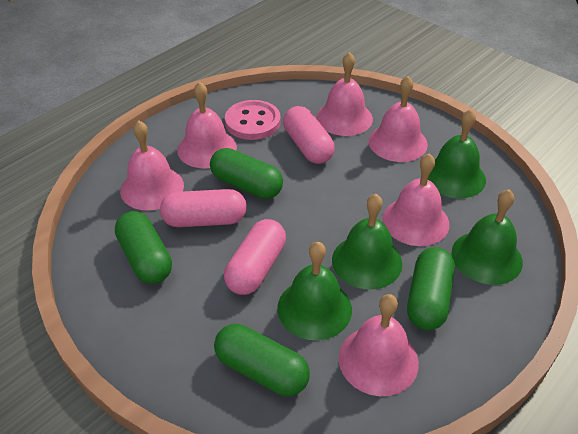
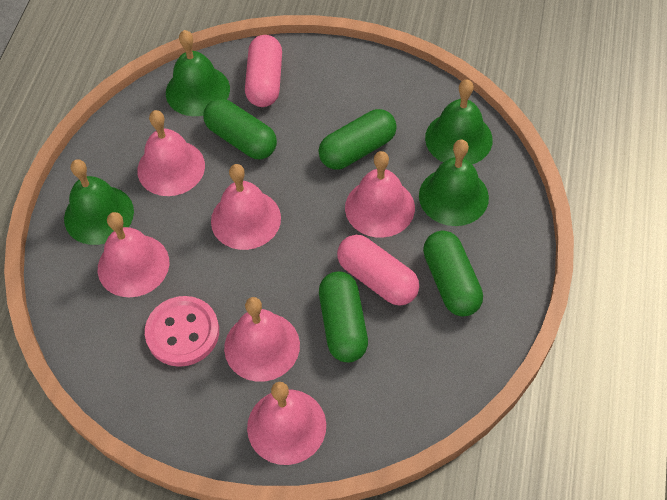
pink capsule: [160,189,247,227] [224,219,286,295] [283,106,335,164] = 3 -> [245,35,282,107] [337,235,419,306] = 2

